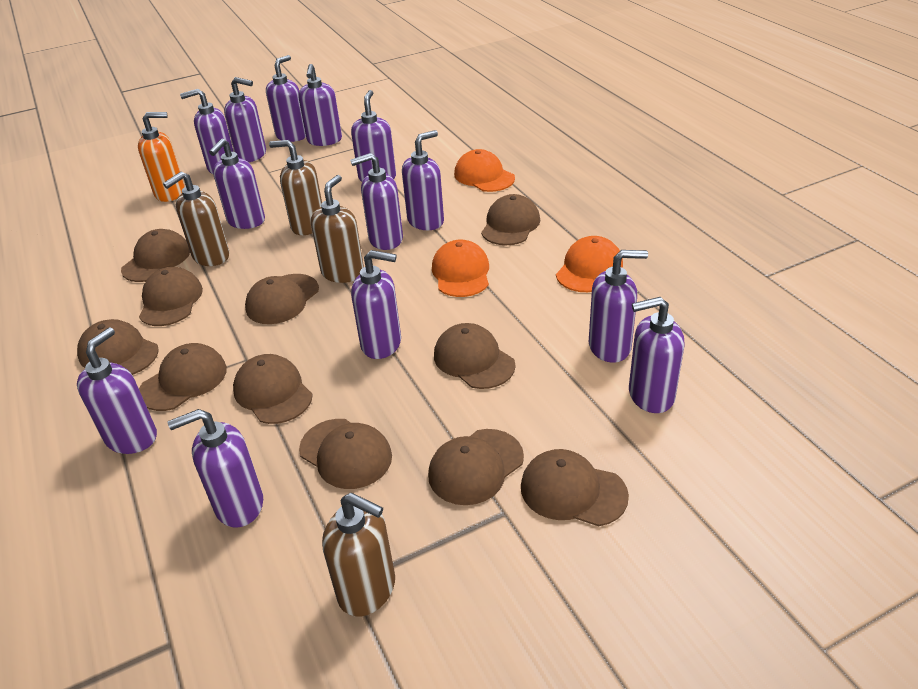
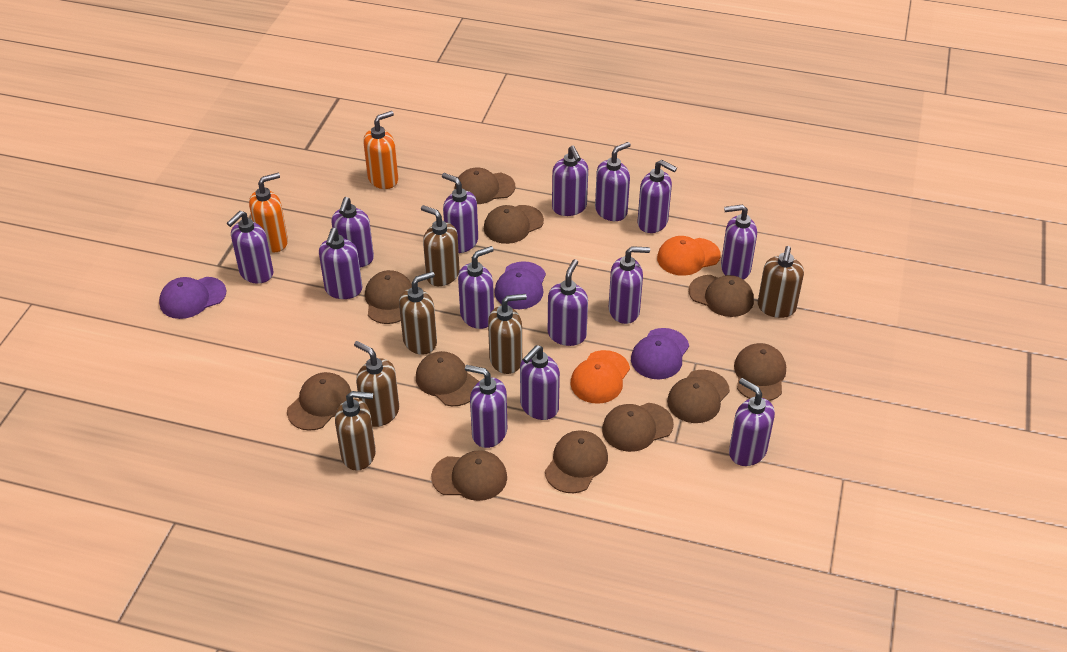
brown soap dispenser: [163,172,229,266] [269,140,322,235] [311,175,364,283] [322,493,395,617] = 4 -> [335,391,376,471] [354,341,399,427] [399,271,437,355] [421,205,460,286] [488,294,527,374] [758,246,804,318] = 6
orange cap: [432,240,489,297] [454,149,515,192] [556,236,623,292] = 3 -> [570,350,630,404] [657,236,721,276] = 2
orange soap dispenser: [138,112,185,202] = 1 -> [249,173,288,253] [363,111,398,189] = 2
purple cap: none = 0 -> [159,277,226,319] [494,261,546,309] [631,328,689,379] = 3
purple soap dispenser: [77,327,157,454] [168,409,263,528] [180,89,234,174] [209,139,265,229] [224,77,266,162] [266,55,306,142] [299,64,342,146] [350,153,403,250] [351,90,396,182] [351,250,401,359] [402,130,444,230] [589,250,648,363] [629,297,685,413] = 13 -> [227,211,274,284] [319,228,362,299] [331,197,374,268] [442,173,478,253] [458,246,494,329] [465,365,507,448] [520,345,560,420] [548,259,588,346] [552,146,588,216] [595,142,631,221] [609,246,650,324] [638,160,677,233] [721,204,757,280] [729,378,775,466] = 14

